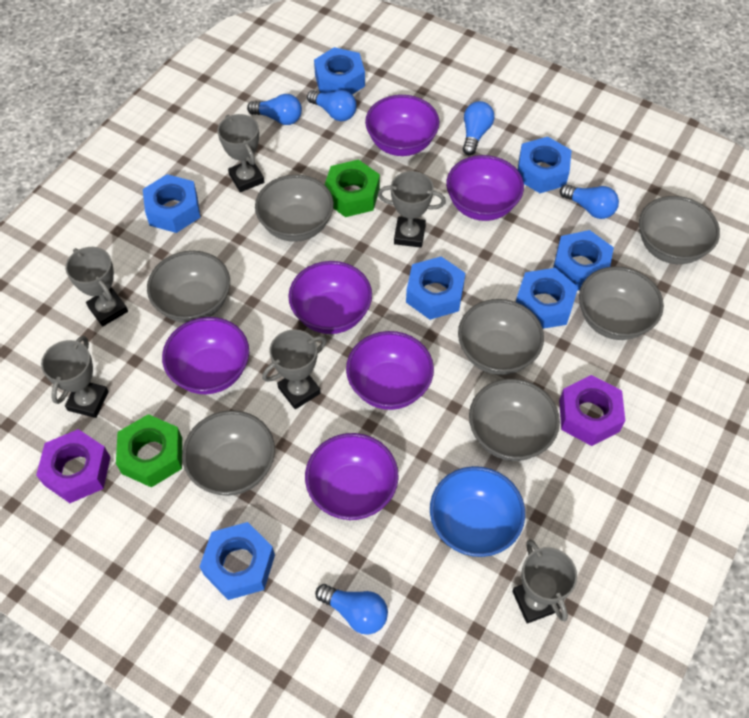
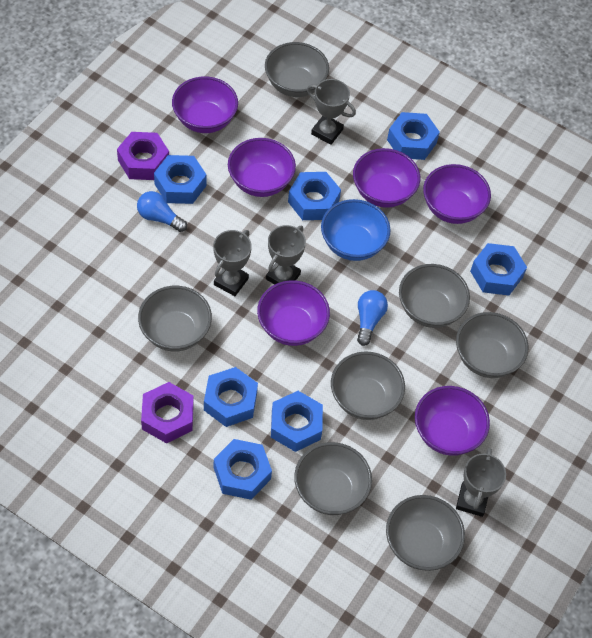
blue light bulb: [247,94,302,125] [307,90,357,121] [315,584,388,635] [463,101,495,155] [560,184,619,219] = 5 -> [137,191,187,232] [357,290,388,346] = 2
green nut: [116,414,182,487] [325,160,380,217] = 2 -> none = 0
grey trophy: [41,336,109,418] [65,247,128,326] [217,114,264,192] [262,329,327,409] [378,171,446,248] [512,539,577,624] = 6 -> [213,230,252,296] [266,225,306,284] [307,79,356,145] [456,448,506,517] = 4

